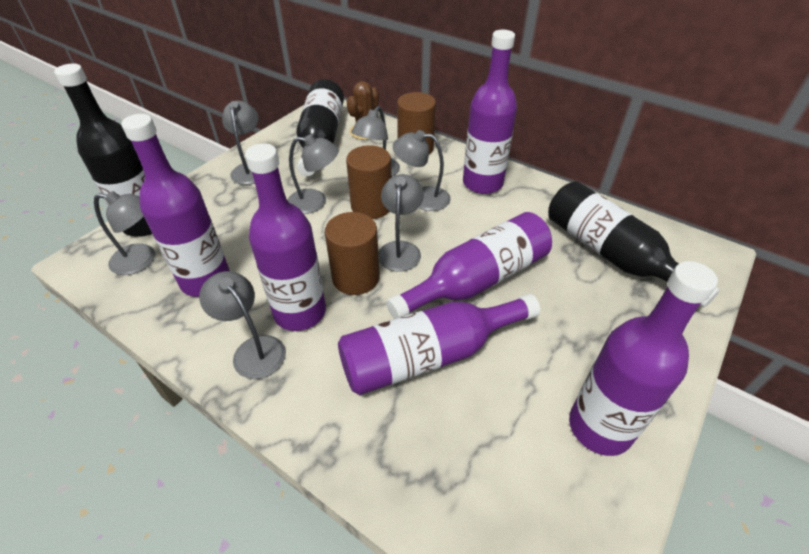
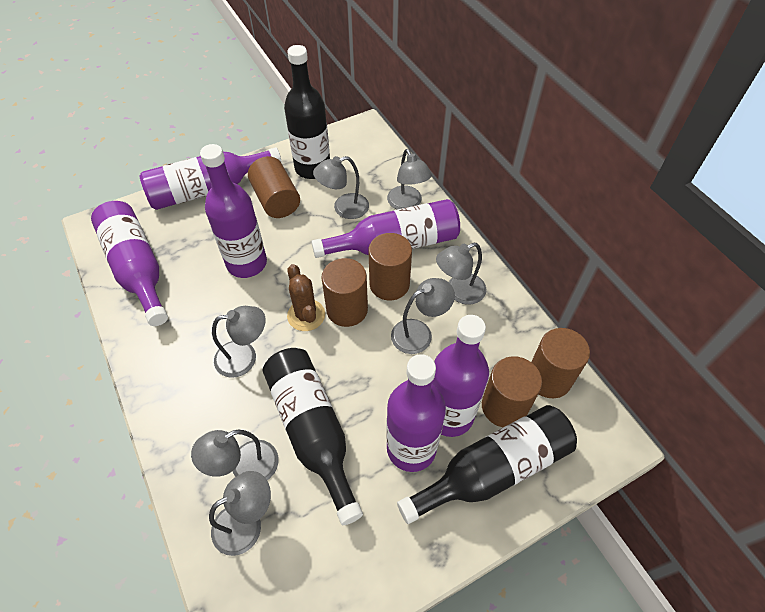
brown cylinder: [325,212,380,295] [346,145,391,219] [397,92,436,154] = 3 -> [248,156,300,218] [321,258,368,327] [368,233,412,300] [482,356,542,427] [531,328,590,398] = 5

